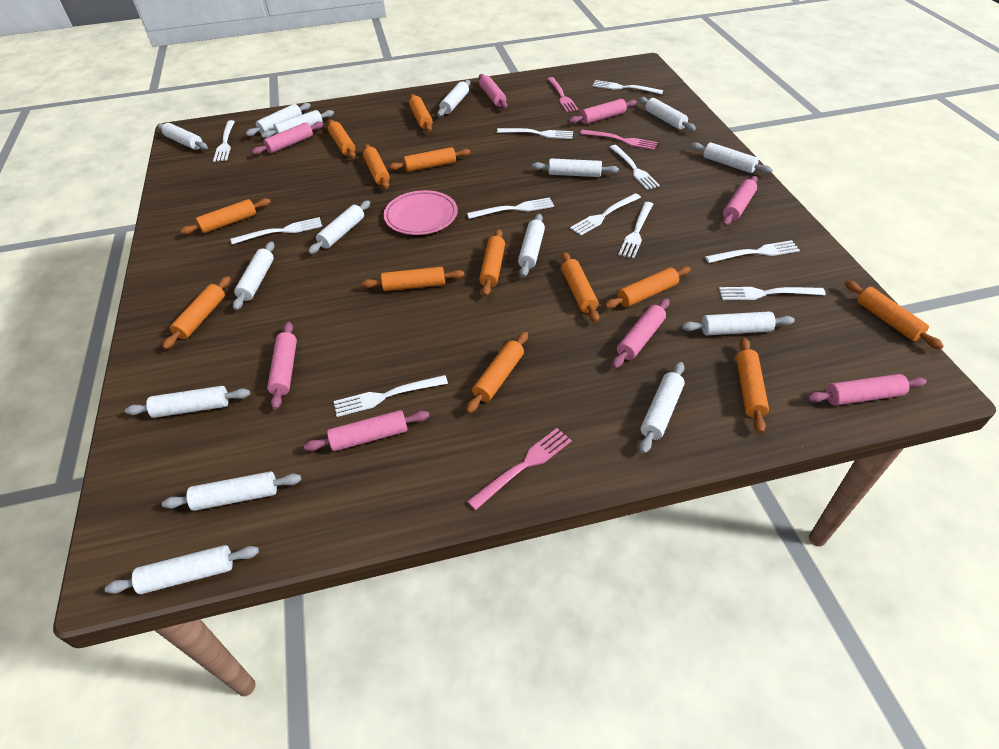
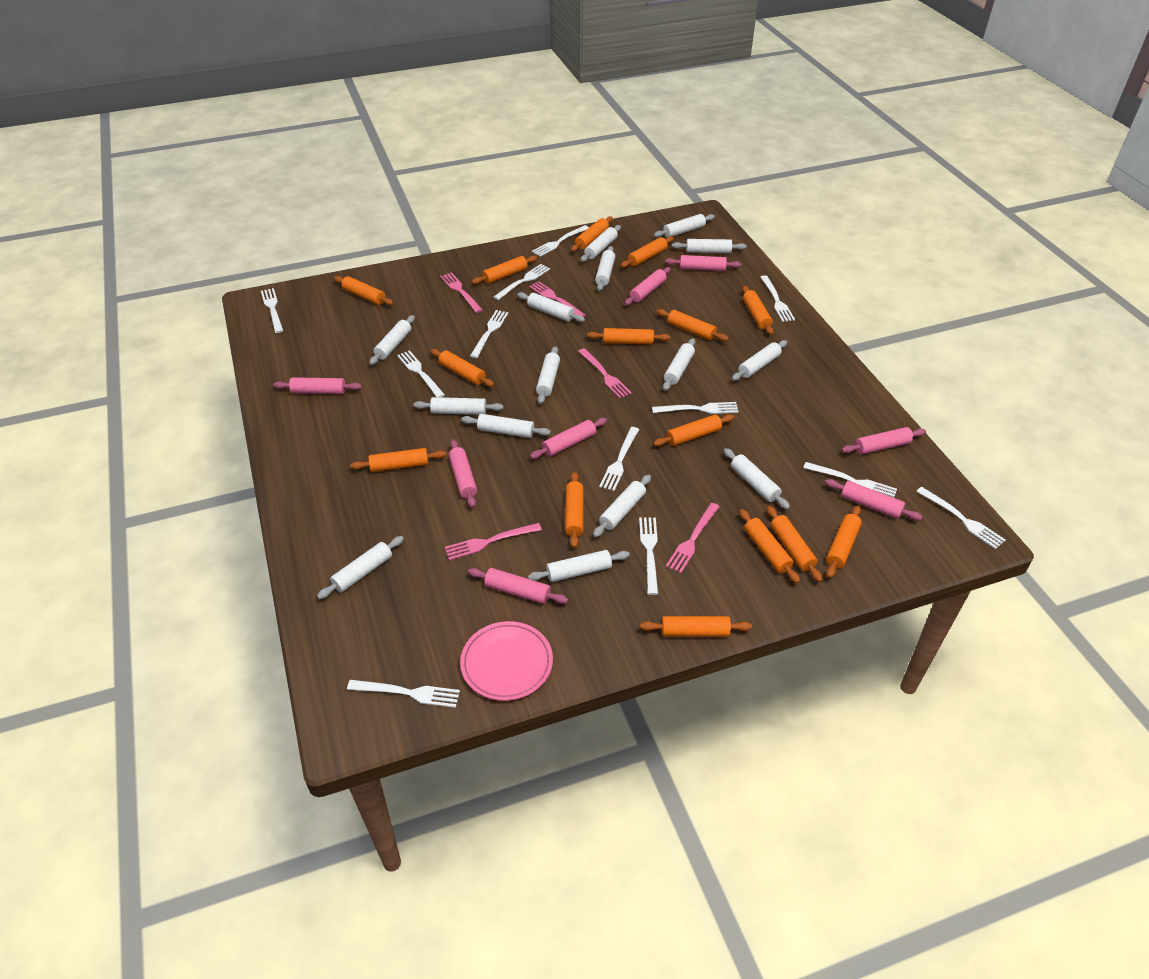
orange rolling pin: [162,276,231,349] [180,198,271,234] [328,119,356,158] [361,267,465,291] [363,144,390,189] [388,147,471,172] [409,94,433,132] [466,332,528,413] [479,229,505,296] [561,252,599,322] [604,266,691,309] [736,338,769,433] [845,281,944,350] = 13 -> [334,276,394,306] [350,448,446,472] [430,349,494,387] [472,256,537,284] [565,472,584,548] [571,216,613,252] [587,328,670,345] [621,236,674,268] [640,616,752,637] [653,414,734,447] [656,309,729,341] [739,509,800,584] [742,286,774,335] [767,506,823,582] [826,506,862,578] = 15
pink fork: [467,428,572,510] [547,77,578,112] [580,130,658,150] = 3 -> [440,272,482,313] [444,523,542,560] [529,281,586,317] [578,348,632,399] [665,503,720,573] = 5
white fork: [213,120,235,162] [231,217,322,244] [334,375,448,417] [467,197,554,219] [497,128,573,139] [570,193,641,236] [592,80,663,95] [610,145,660,190] [618,202,653,258] [705,240,800,263] [719,287,826,300] = 11 -> [261,288,283,333] [347,680,460,708] [397,350,445,397] [470,310,508,358] [494,264,550,300] [532,225,589,257] [599,427,639,491] [639,517,658,595] [652,402,739,414] [760,275,795,322] [803,462,897,497] [916,487,1005,549] = 12

